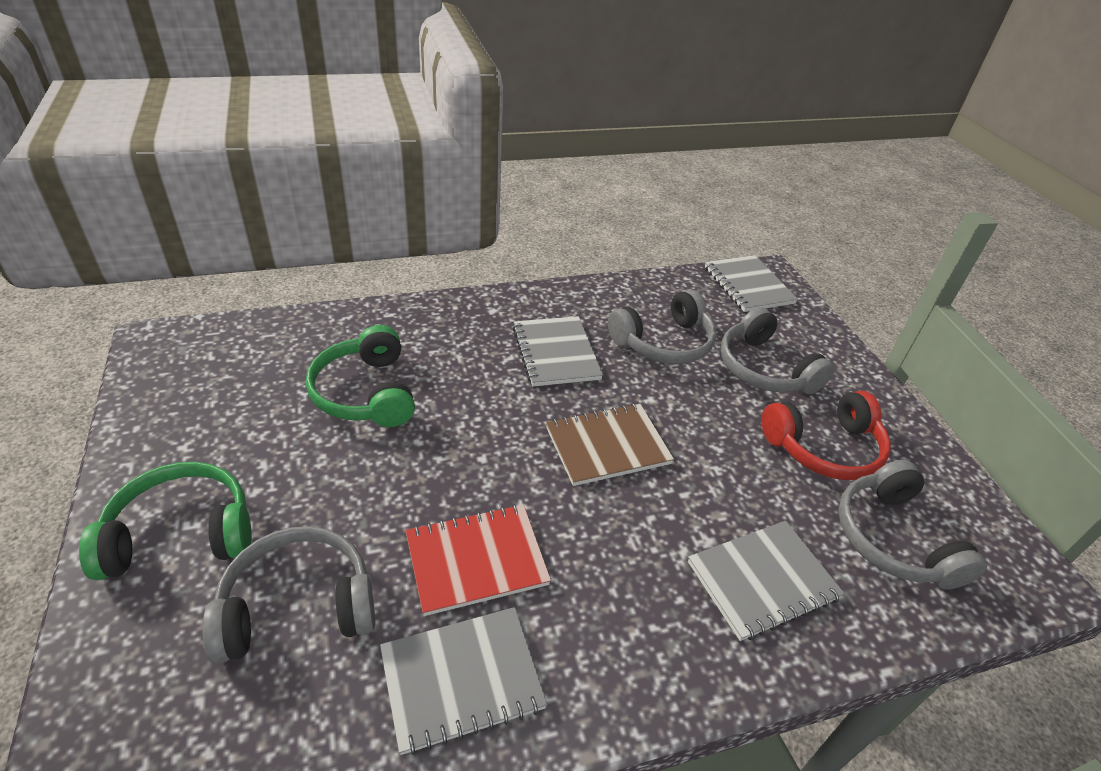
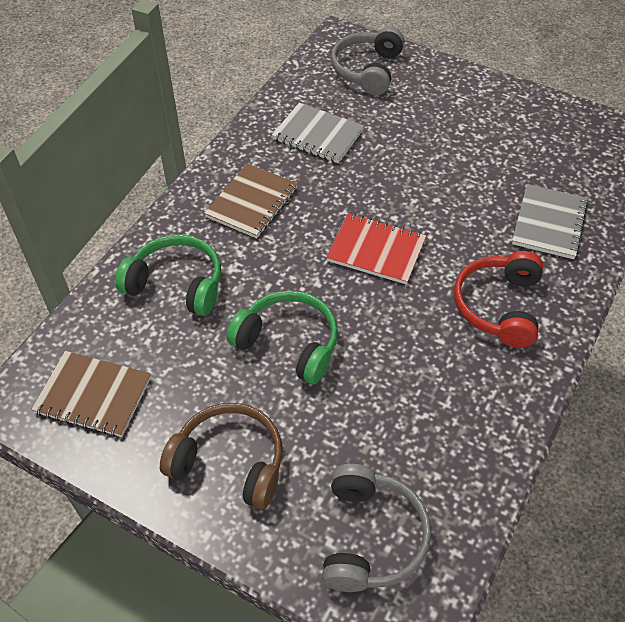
brown headphones: none = 0 -> [160,403,282,509] = 1
brown notebook: [546,403,674,486] = 1 -> [31,351,151,437] [204,163,298,238] = 2
grey headphones: [202,526,375,664] [608,289,716,364] [720,307,835,394] [838,460,987,590] = 4 -> [322,464,431,592] [331,27,404,95] = 2
grey notebook: [380,607,547,755] [513,316,603,387] [688,521,845,641] [705,255,798,312] = 4 -> [272,103,364,163] [512,184,588,259] = 2

